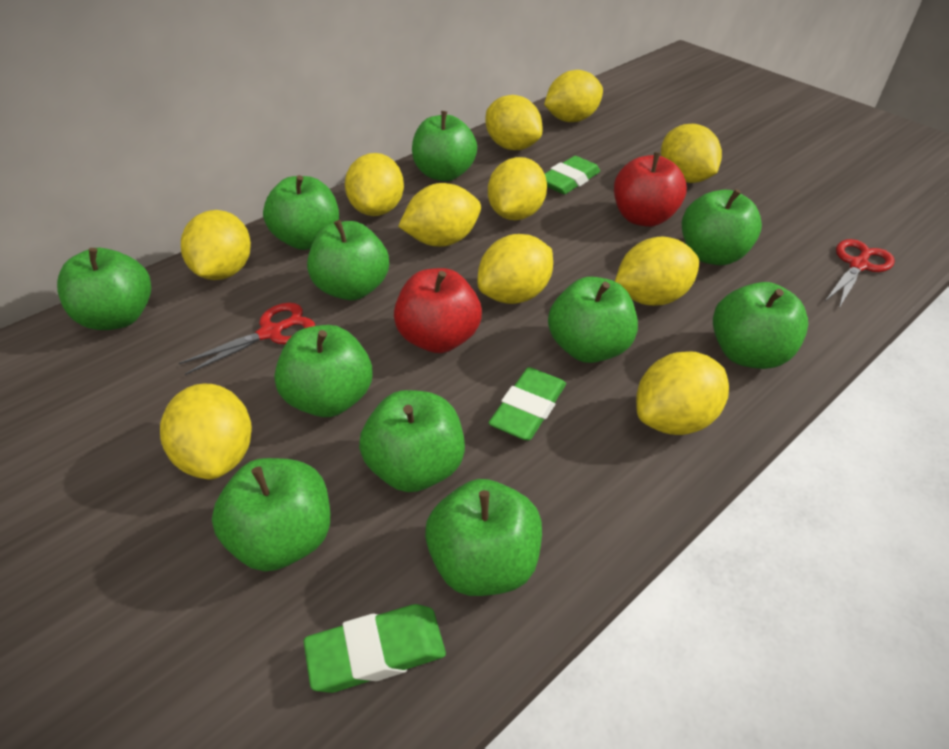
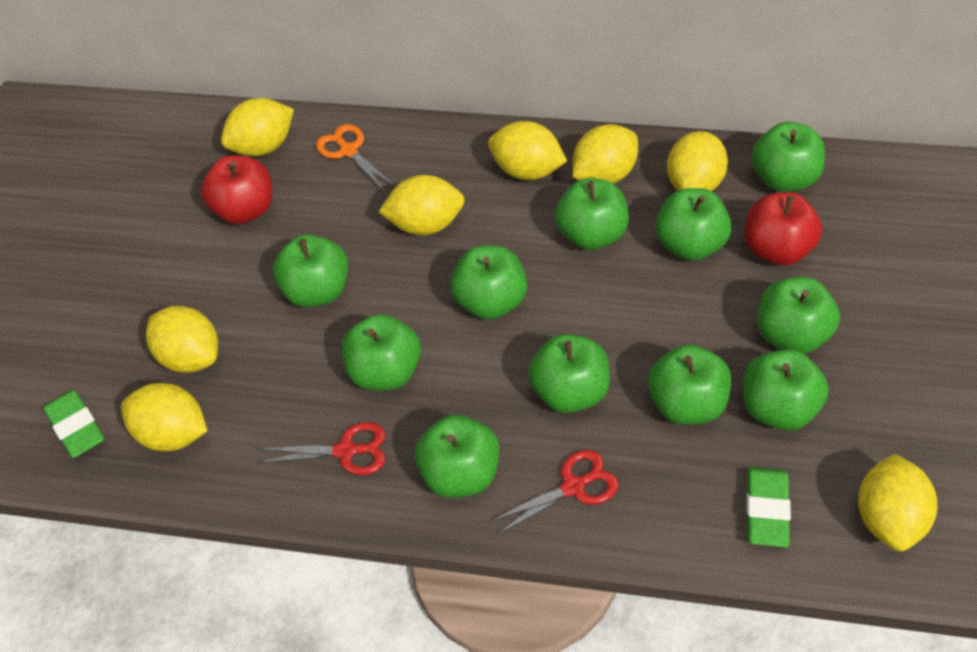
green eraser: [303,604,446,693] [489,367,566,441] [545,156,600,195] = 3 -> [43,390,105,458] [746,467,791,547] = 2
orange scissors: none = 0 -> [316,124,396,192] = 1
yellow lemon: [160,383,252,479] [181,210,251,280] [345,153,404,216] [398,183,481,247] [478,234,553,304] [486,95,542,150] [488,157,547,220] [544,70,603,122] [615,237,699,306] [636,351,729,435] [661,124,722,183] = 11 -> [121,383,207,451] [146,306,218,373] [221,98,294,156] [378,175,465,235] [488,121,567,180] [572,124,638,184] [667,131,728,191] [858,454,937,551] = 8

